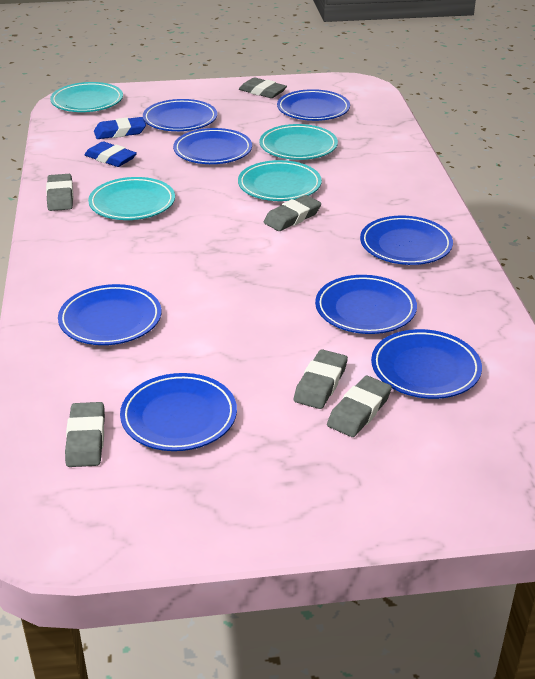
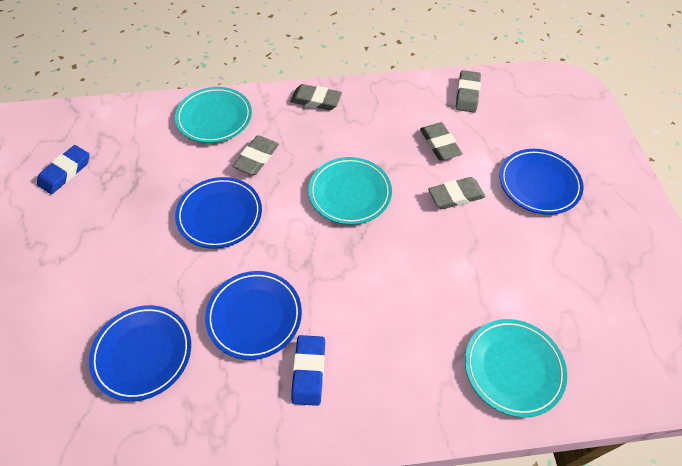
blue plate: [58,284,161,345] [120,373,237,451] [143,99,217,131] [173,128,252,164] [277,89,350,121] [315,275,417,334] [360,216,453,265] [371,329,482,399] = 8 -> [89,305,191,401] [175,177,262,249] [205,271,302,360] [500,149,583,215] = 4
grey eraser: [46,174,73,211] [65,402,105,467] [239,77,287,98] [264,195,321,231] [294,349,348,409] [327,376,392,437] = 6 -> [233,136,279,175] [290,84,342,110] [420,122,463,161] [428,177,486,209] [456,70,481,113] = 5
turquoise plate: [50,82,123,112] [88,177,175,220] [238,160,322,201] [259,124,338,160] = 4 -> [175,87,252,143] [308,157,392,225] [465,319,567,418] = 3

